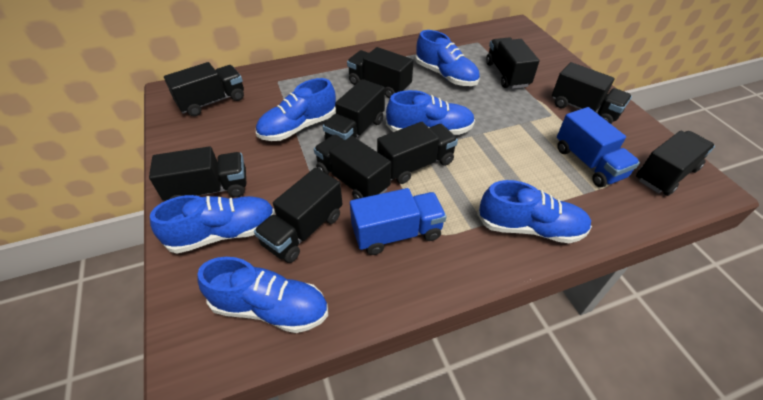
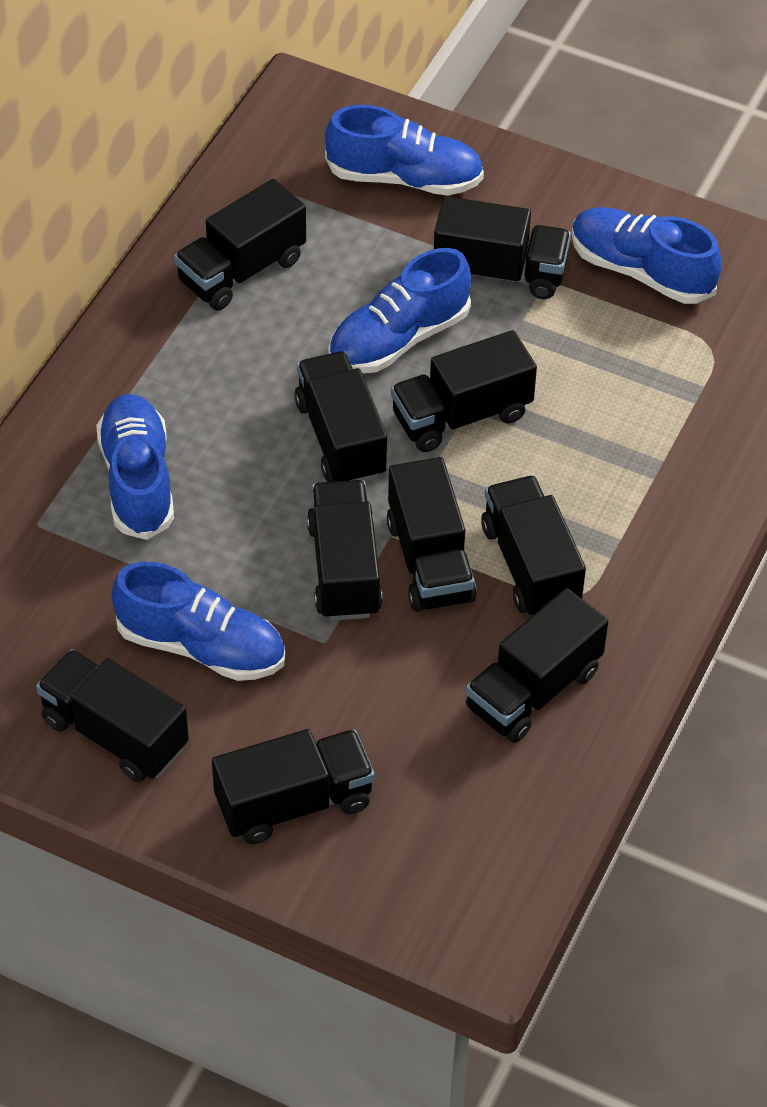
blue shoe: [150,195,276,254] [197,257,328,333] [256,78,336,141] [386,90,475,135] [415,30,480,86] [477,180,592,243] = 6 -> [96,394,174,540] [112,562,285,681] [325,105,484,196] [328,248,471,373] [571,207,722,304] = 5
blue truck: [350,188,446,255] [557,107,640,187] = 2 -> none = 0

